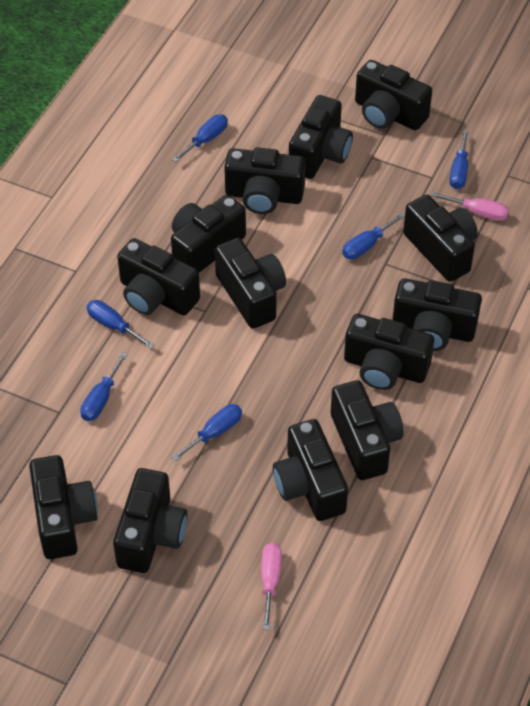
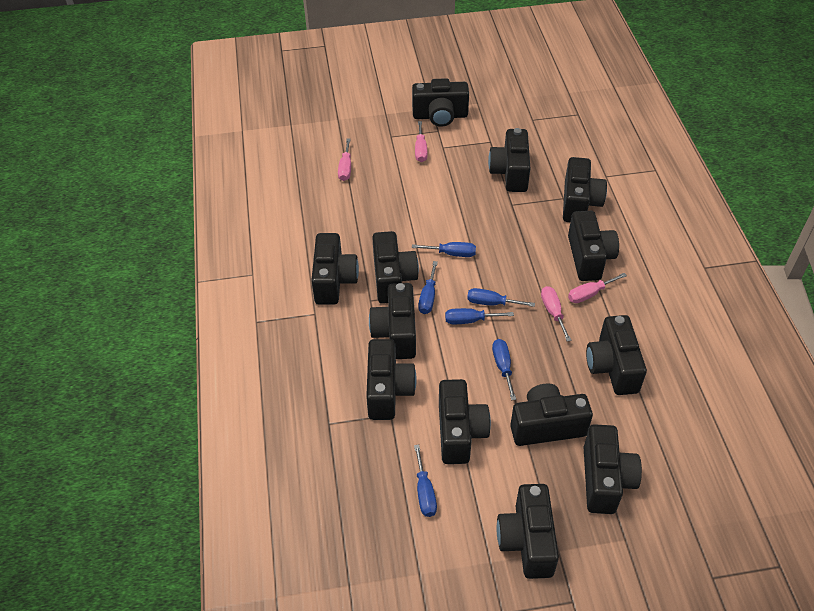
pink screwdriver: [261,543,282,630] [430,192,509,221] = 2 -> [338,139,351,181] [415,121,427,162] [541,286,571,342] [568,273,627,303] = 4

